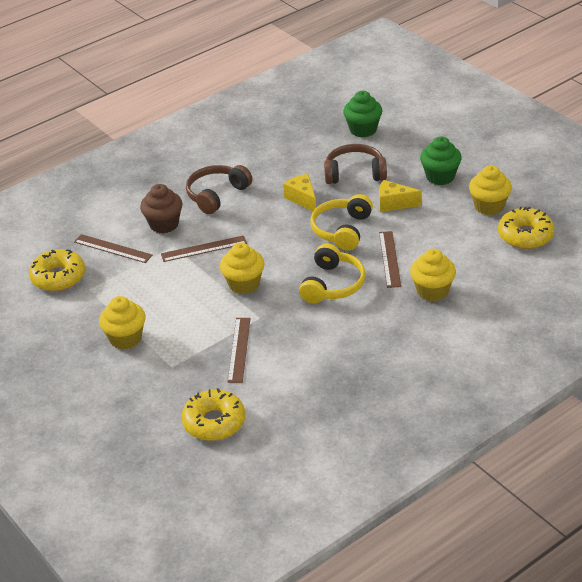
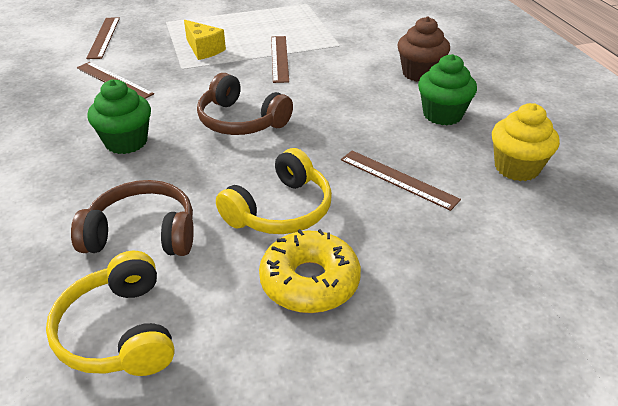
yellow cheese: [283,174,316,211] [379,180,422,212] = 2 -> [184,20,226,60] = 1
yellow cupcake: [99,296,145,350] [220,242,265,294] [410,249,456,301] [469,165,512,215] = 4 -> [492,103,560,181] = 1
yellow donut: [29,249,85,291] [181,388,245,441] [498,207,555,249] = 3 -> [259,229,361,313] = 1

